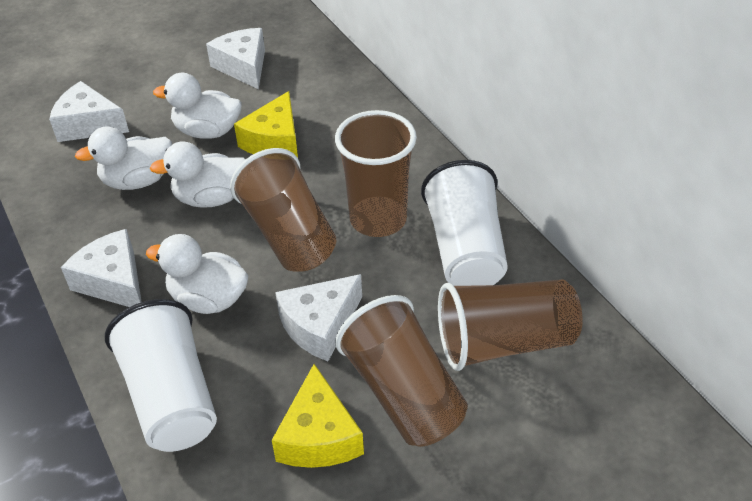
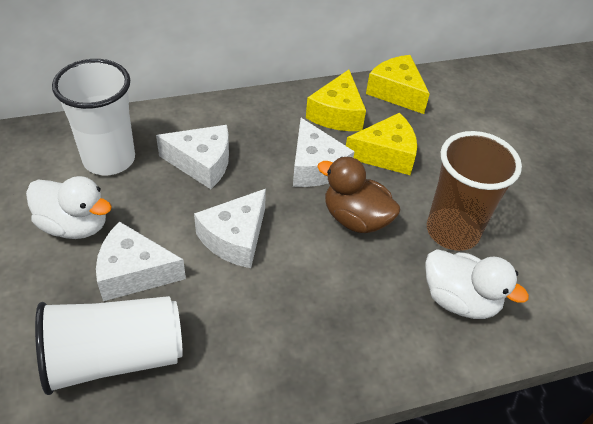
brown cup: [230,148,336,272] [335,110,417,237] [335,295,468,447] [438,279,583,371] = 4 -> [427,131,522,251] = 1
brown duck: none = 0 -> [317,157,401,233] = 1
white duck: [75,127,172,190] [146,234,249,314] [150,141,245,208] [153,73,242,139] = 4 -> [26,176,112,239] [425,249,529,319] = 2
yellow cheese: [234,91,298,158] [272,364,364,468] = 2 -> [306,70,366,131] [346,113,417,175] [366,55,430,114] = 3

